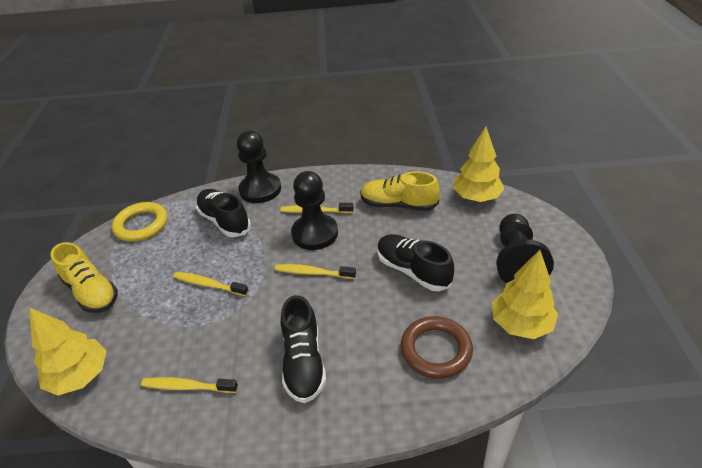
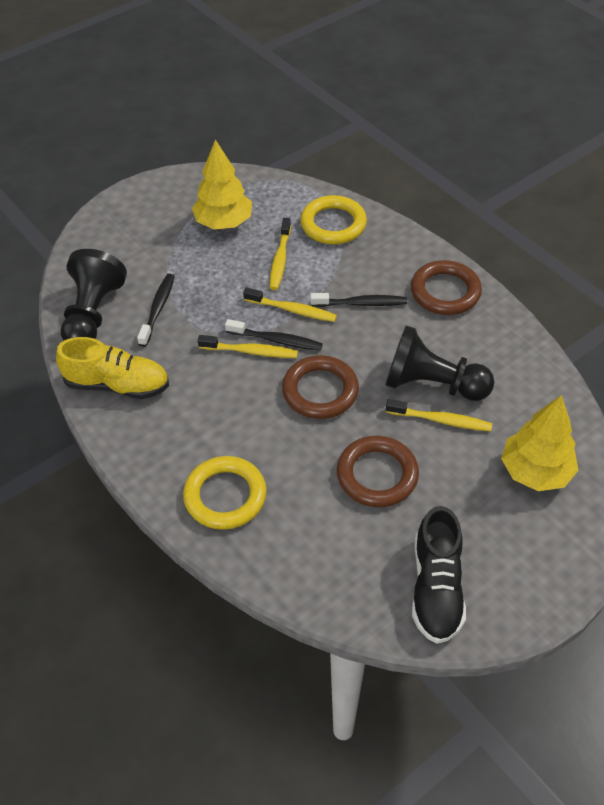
black pawn: [237,130,281,203] [291,171,338,250] [496,214,554,283] = 3 -> [61,249,127,341] [385,325,494,401] = 2
black shoe: [196,189,251,237] [281,295,326,403] [377,234,454,291] = 3 -> [412,506,466,644] = 1
black toothbrush: none = 0 -> [137,274,175,347] [225,319,323,351] [310,293,407,307] = 3
brown ring: [401,316,473,379] = 1 -> [282,355,359,419] [337,436,419,507] [411,260,482,315] = 3
yellow ring: [112,202,167,241] = 1 -> [183,456,267,530] [300,195,367,244] = 2
yellow shoe: [51,242,118,313] [360,172,440,211] = 2 -> [56,337,169,399] = 1
yellow tree: [29,307,106,395] [453,126,505,202] [492,250,558,339] = 3 -> [192,140,252,229] [501,395,578,491] = 2

